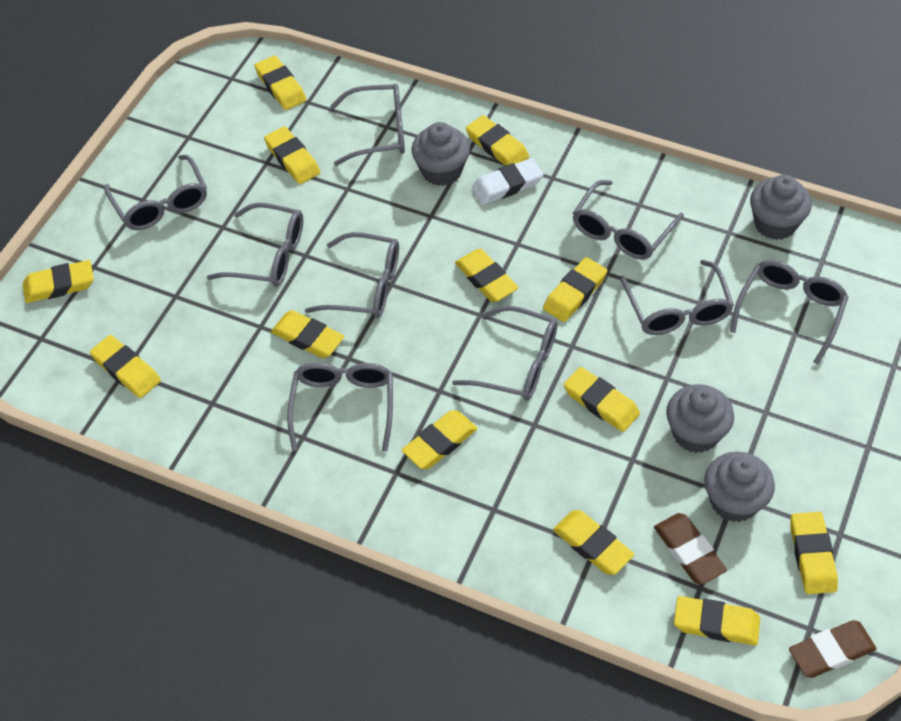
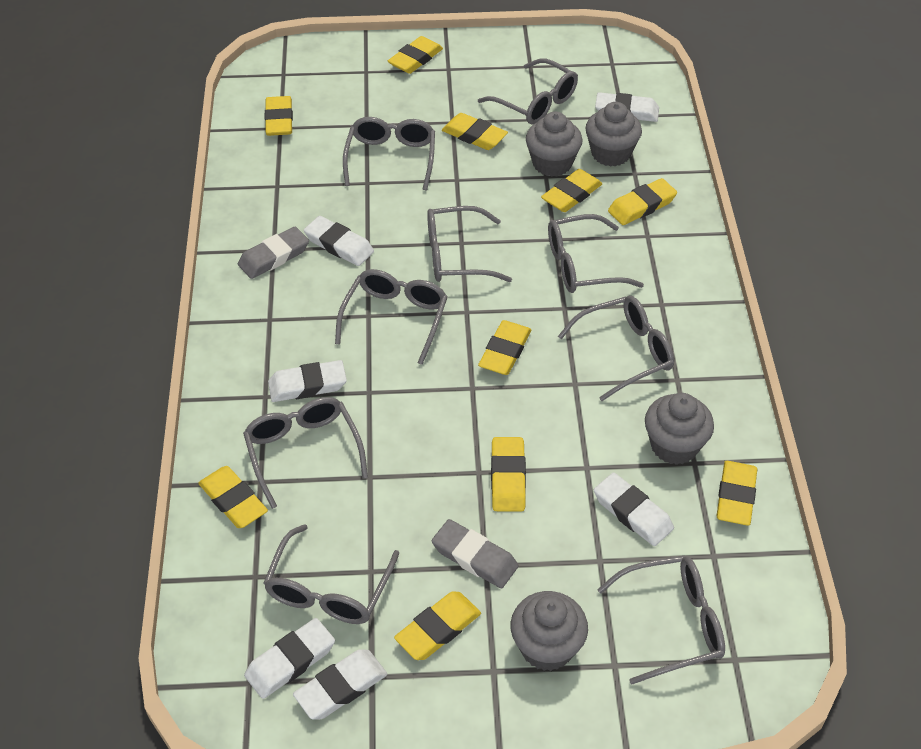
brown eraser: [654,513,727,585] [789,620,877,678] = 2 -> none = 0
grey eraser: none = 0 -> [238,227,309,279] [432,519,518,588] = 2
white eraser: [472,158,544,205] = 1 -> [244,618,335,699] [268,360,347,402] [293,649,387,720] [304,216,374,266] [594,472,674,546] [595,92,659,122] = 6
yellow eraser: [23,260,94,303] [90,335,161,398] [254,56,306,110] [264,126,320,184] [271,310,344,358] [402,410,477,469] [455,249,518,302] [466,115,529,166] [543,257,607,322] [553,510,634,575] [564,367,640,432] [674,596,760,645] [790,512,838,594] = 13 -> [198,466,268,528] [265,96,293,136] [388,36,443,74] [394,591,481,660] [442,113,508,150] [478,320,531,375] [491,437,526,512] [541,169,602,212] [608,178,677,225] [717,461,757,526] = 10

